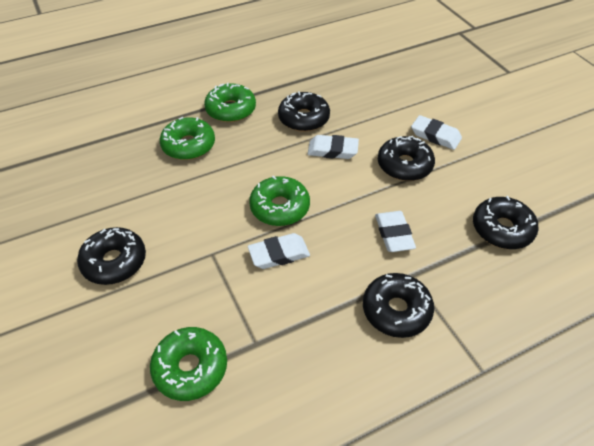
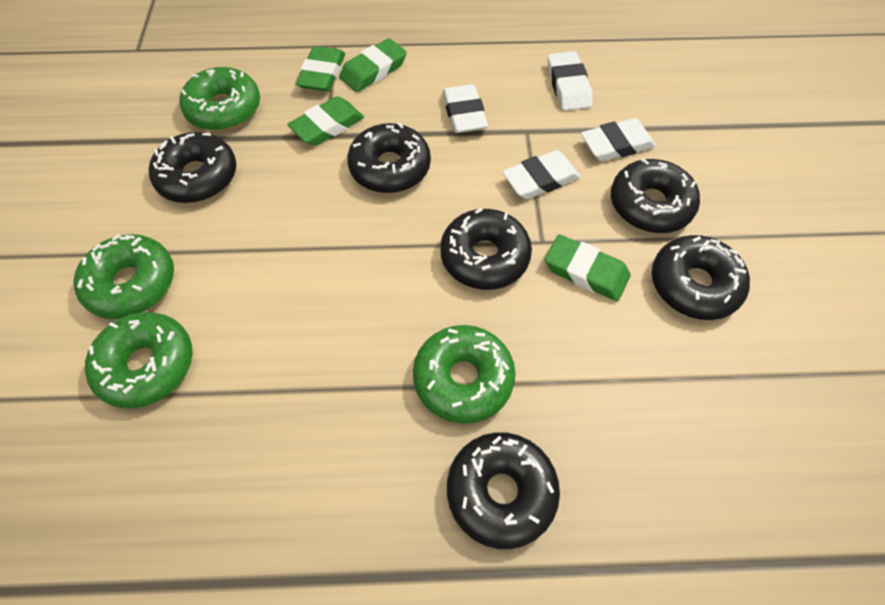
black donut: [77,227,146,285] [278,91,330,132] [363,273,434,338] [378,136,435,181] [473,196,539,249] = 5 -> [149,132,236,203] [347,122,431,193] [440,208,532,290] [447,432,560,549] [611,158,700,233] [652,235,750,320] = 6
green eraser: none = 0 -> [287,96,364,146] [296,46,345,91] [339,38,407,92] [545,234,631,301] = 4

